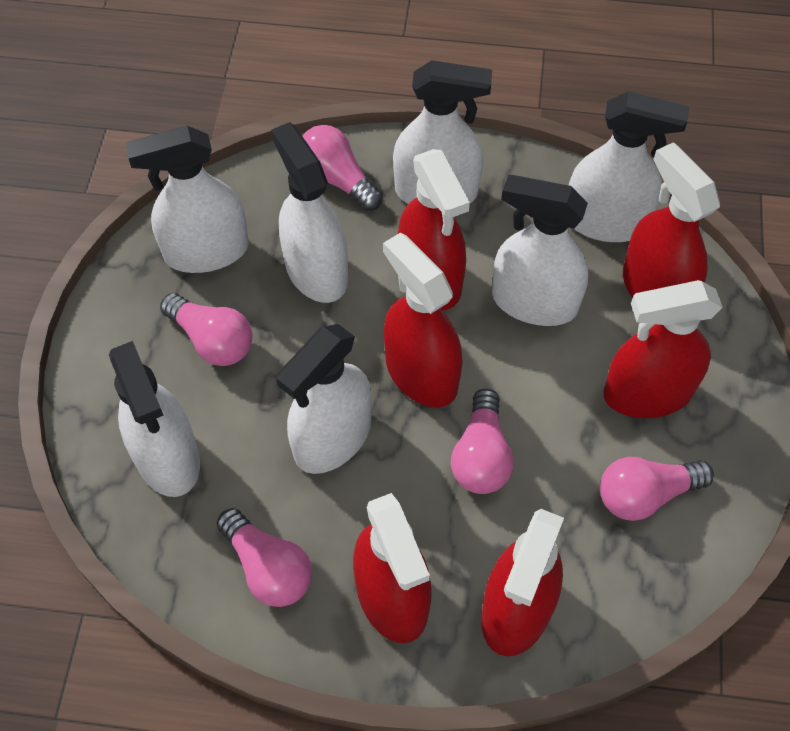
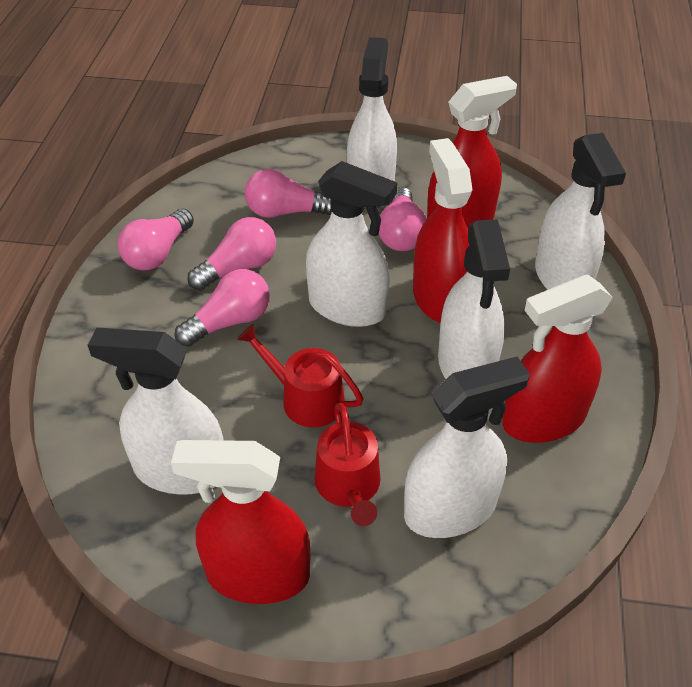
red spray bottle: [353,493,432,643] [383,232,463,408] [398,149,470,310] [481,509,564,656] [603,280,723,418] [623,142,720,298] = 6 -> [171,440,310,604] [413,138,473,323] [427,76,517,228] [502,274,613,443] = 4
red watering can: none = 0 -> [237,324,363,427] [315,403,380,526] = 2
white spray bottle: [109,341,200,497] [126,126,249,273] [271,122,348,303] [276,324,372,474] [393,60,492,204] [492,175,589,326] [569,91,689,242] = 7 -> [88,328,223,495] [306,161,397,327] [347,37,397,208] [404,357,530,538] [438,219,510,379] [535,133,626,290] = 6

